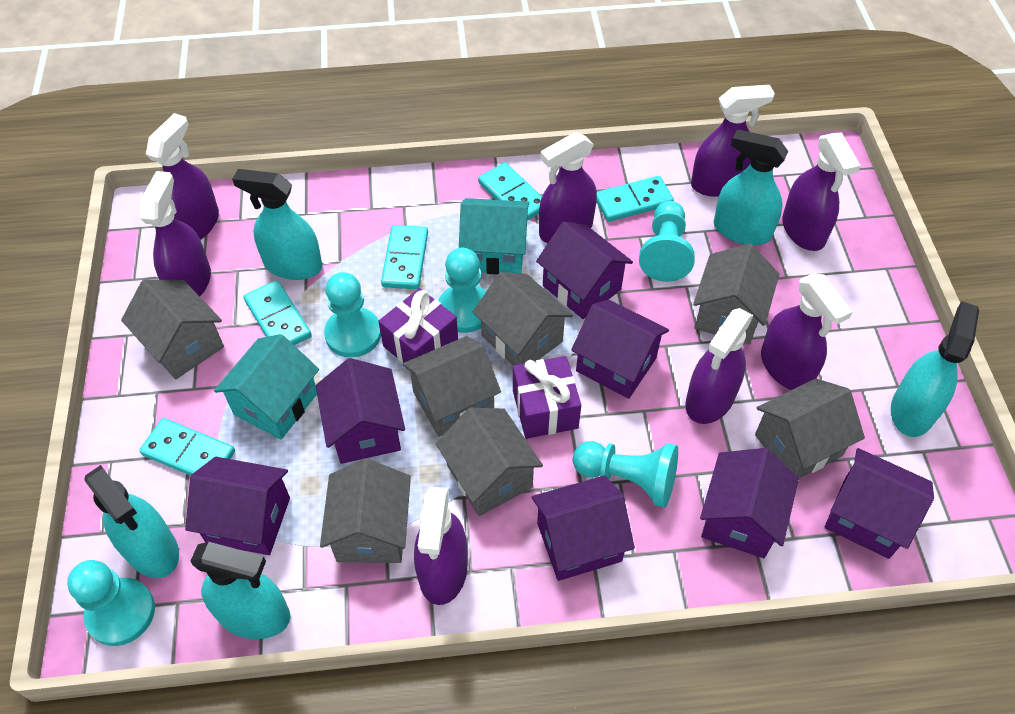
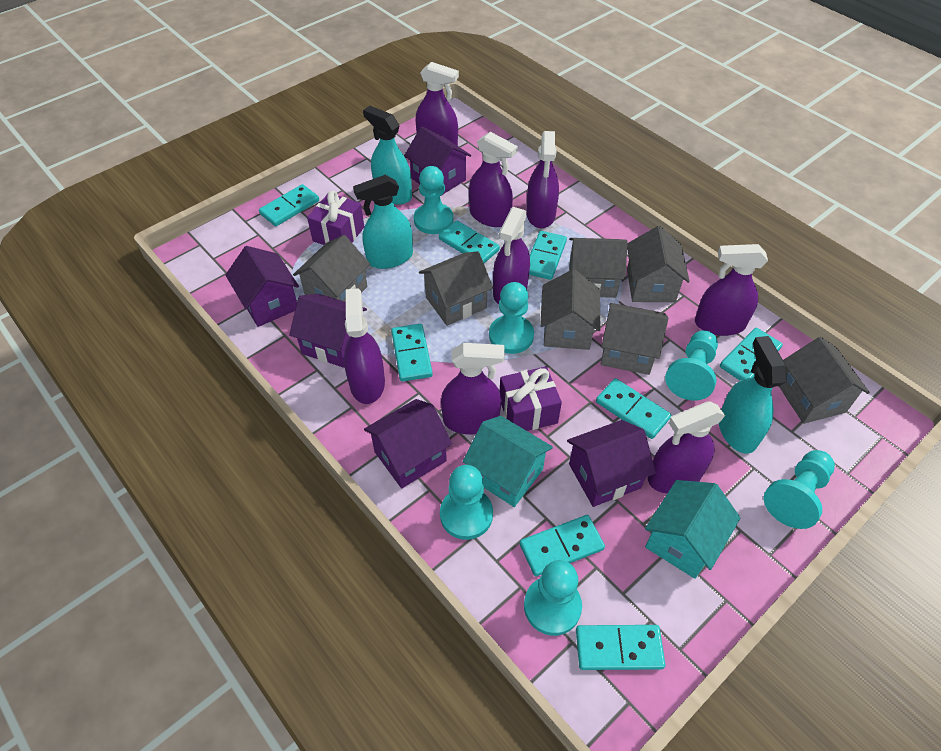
purple house: [185,457,290,555] [316,358,405,464] [532,475,635,581] [536,222,633,319] [571,299,669,399] [700,448,799,558] [825,448,934,559] = 7 -> [225,246,299,327] [289,294,367,368] [364,399,452,489] [404,126,471,195] [567,420,656,507] = 5
turquoise domino: [139,418,235,476] [243,280,312,345] [381,225,428,289] [478,162,542,221] [596,176,674,222] = 5 -> [259,184,319,226] [391,324,433,382] [439,221,500,263] [519,515,605,576] [529,231,567,280] [576,625,665,670] [596,378,671,439] [720,328,783,381] = 8
turquoise pawn: [67,560,155,646] [324,272,381,358] [438,248,486,333] [573,441,678,507] [639,201,695,282] = 5 -> [414,166,453,234] [440,465,493,540] [489,282,534,354] [524,560,582,636] [665,330,718,401] [764,450,835,529] = 6
turquoise spray bottle: [84,465,179,578] [190,542,291,639] [232,169,322,280] [714,129,788,245] [891,301,979,437] = 5 -> [353,175,413,269] [363,106,412,205] [719,336,787,454] = 3

